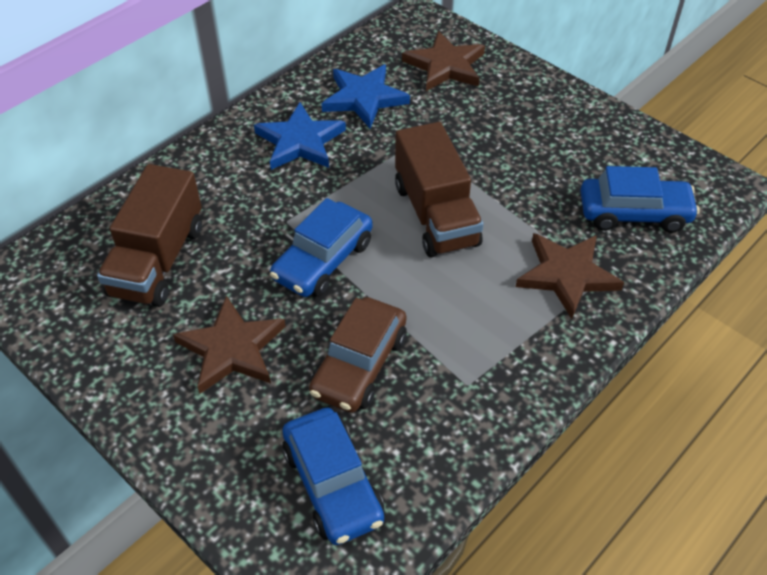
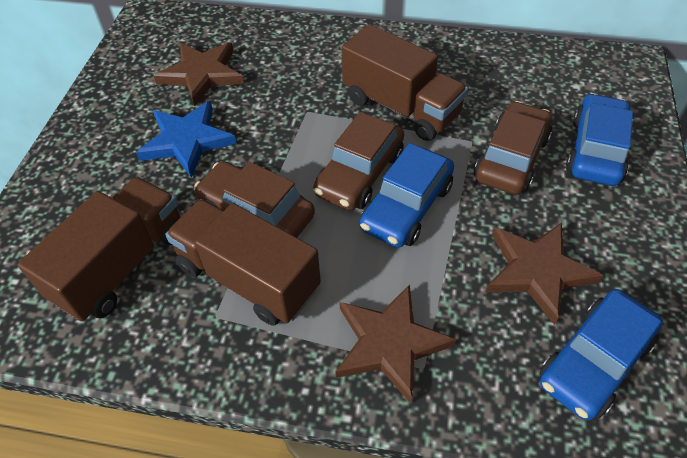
blue star: [254,102,346,170] [321,65,410,129] = 2 -> [136,101,237,178] = 1
brown car: [309,297,406,413] = 1 -> [194,161,315,238] [313,112,404,211] [474,101,552,194] = 3
brown truck: [97,164,202,307] [395,122,484,257] = 2 -> [17,177,180,321] [165,199,321,326] [342,24,468,141] = 3

